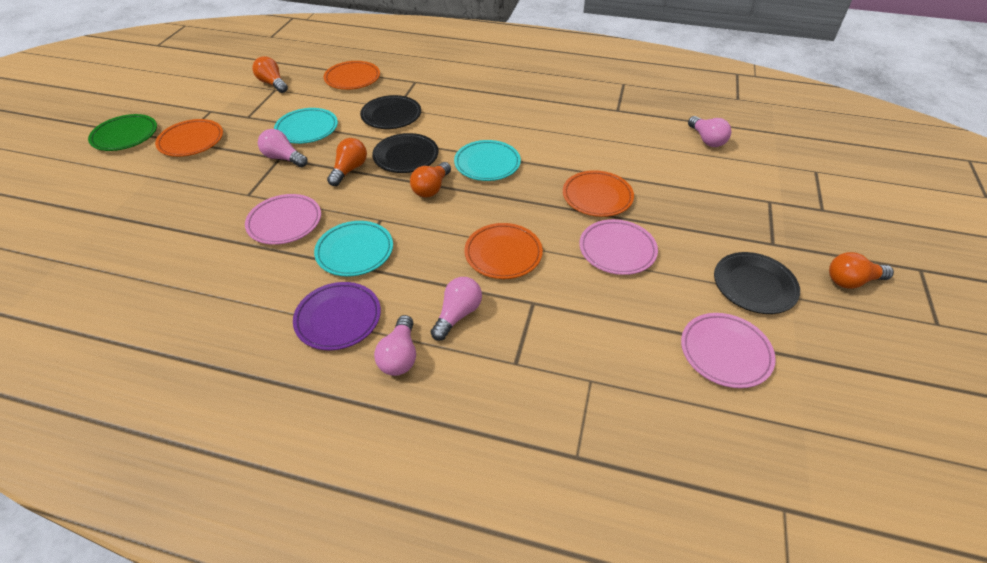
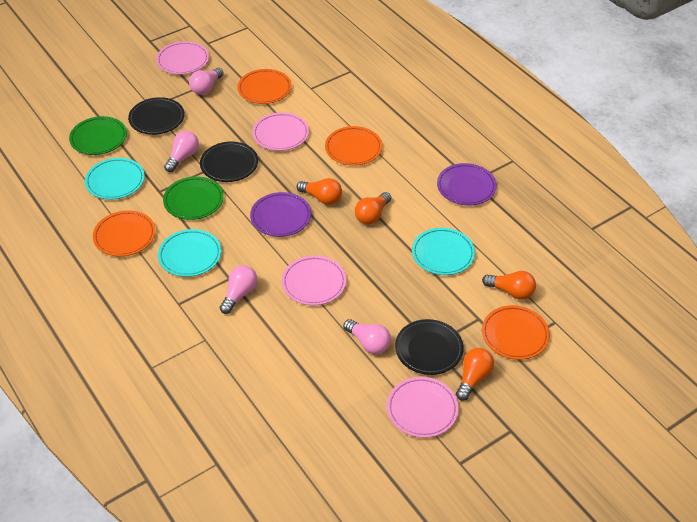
green plate: [88,114,157,151] = 1 -> [69,116,127,155] [163,176,224,220] = 2
pink plate: [245,194,321,245] [579,219,658,275] [681,313,776,388] = 3 -> [156,41,209,75] [252,112,309,151] [282,256,346,306] [387,377,458,438] = 4
purple plate: [293,282,381,350] = 1 -> [250,192,311,237] [437,163,497,206] = 2

